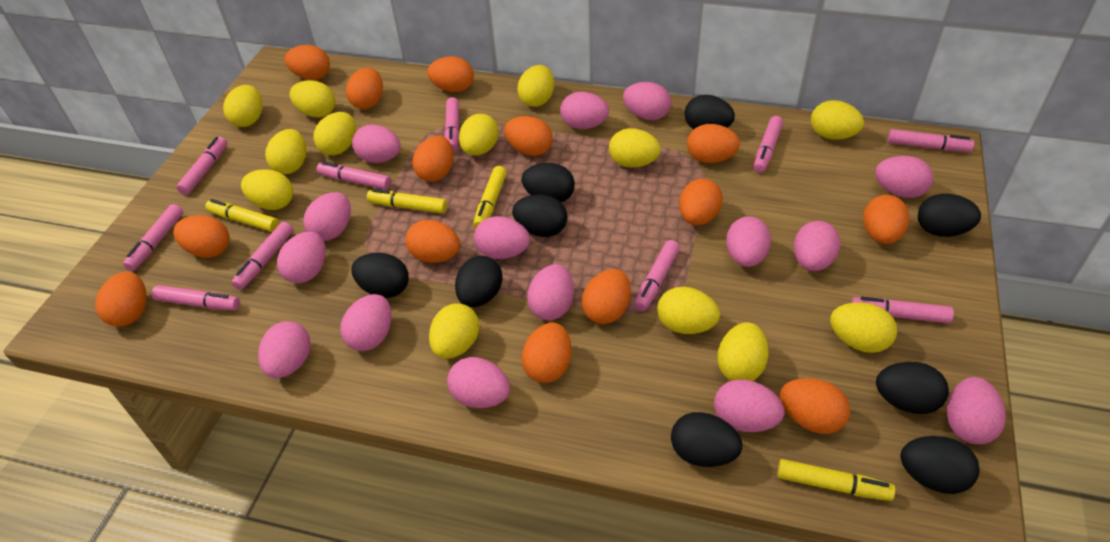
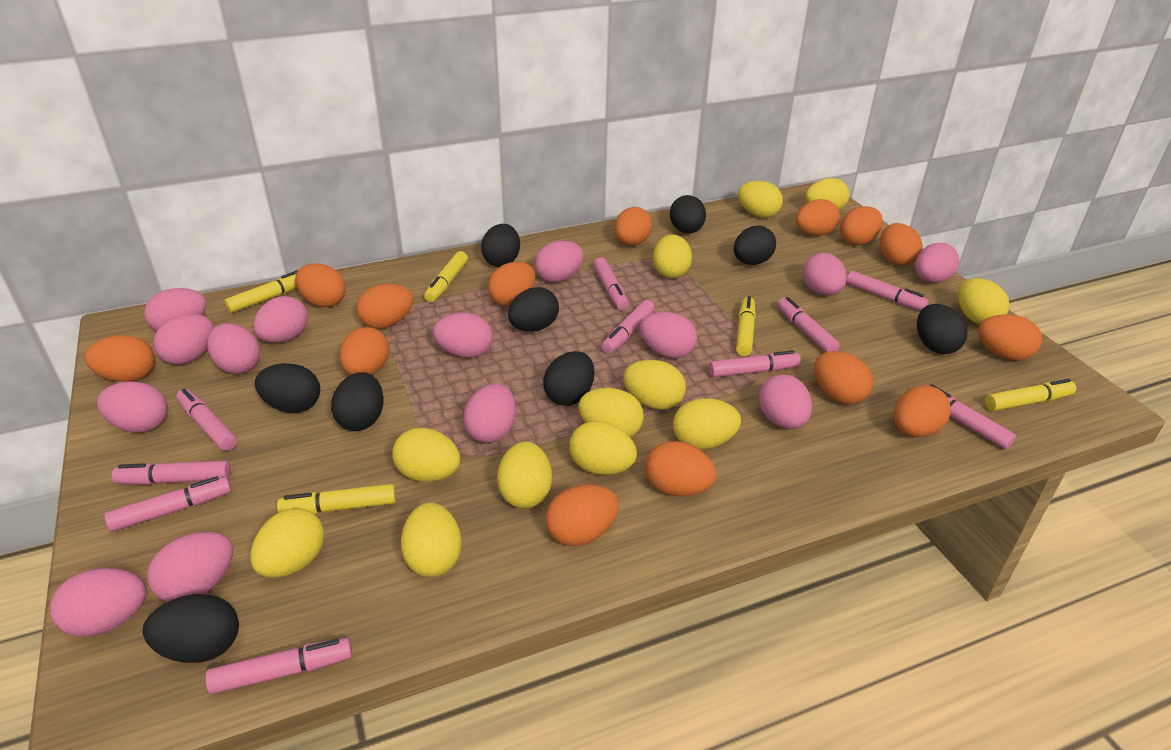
pink egg: [258,321,311,378] [277,231,326,283] [303,192,351,241] [340,294,392,351] [352,125,401,163] [447,357,510,408] [474,216,530,259] [527,264,574,320] [560,92,609,129] [623,82,671,120] [714,379,784,432] [726,216,771,267] [794,221,840,271] [875,156,934,198] [947,377,1006,444] = 15 -> [50,568,146,637] [97,382,168,432] [144,288,207,331] [147,532,233,602] [153,314,214,365] [207,323,260,374] [253,296,308,343] [433,313,493,358] [463,384,516,443] [535,241,584,282] [640,312,697,359] [759,374,812,429] [802,253,847,296] [915,243,959,283] = 14
yellow egg: [223,85,262,127] [241,169,293,210] [265,129,306,174] [290,80,335,118] [313,112,356,155] [429,303,479,359] [459,114,499,156] [517,65,554,107] [609,128,661,168] [657,287,720,334] [717,322,768,381] [811,100,864,140] [830,302,897,353] = 13 -> [250,508,324,578] [392,428,460,482] [401,502,462,577] [497,441,552,509] [569,421,637,475] [578,388,644,437] [623,360,686,410] [653,234,692,279] [673,398,741,450] [738,181,783,218] [805,178,850,210] [958,278,1010,324] = 12
yellow marker: [205,199,279,232] [367,189,447,214] [473,166,507,228] [777,459,895,501] = 4 -> [224,270,298,313] [277,484,396,514] [424,251,468,302] [736,296,756,356] [985,379,1076,411] = 5

